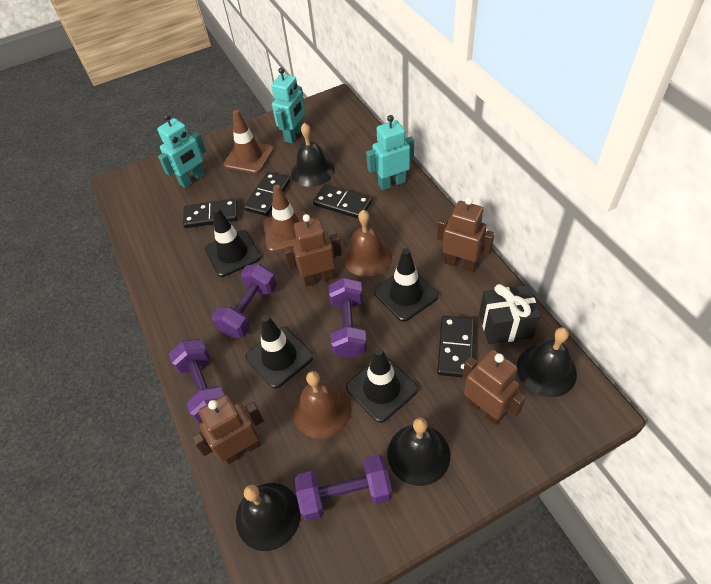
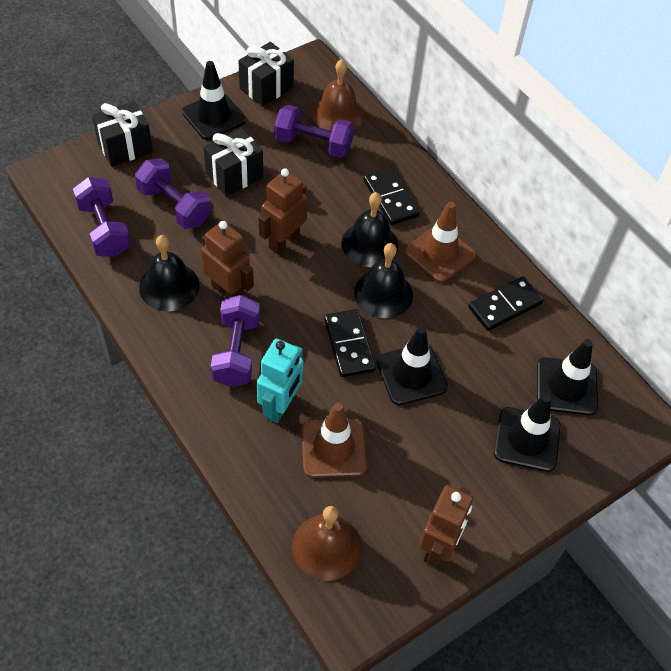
black bell: [236,483,301,551] [291,123,335,187] [387,417,450,486] [517,327,577,397] = 4 -> [139,235,200,311] [341,192,398,267] [354,243,413,318] = 3
black domino: [183,198,238,228] [244,172,290,216] [313,184,372,219] [437,316,474,378] = 4 -> [324,309,376,377] [363,167,420,225] [468,276,544,331] = 3
black gift: [479,284,541,344] = 1 -> [92,101,153,167] [203,128,263,197] [238,42,294,107] = 3
brown robot: [192,395,264,464] [283,214,342,286] [437,197,495,272] [463,350,526,425] = 4 -> [201,221,254,298] [259,168,308,254] [419,485,473,567] = 3
turquoise robot: [157,114,206,188] [271,67,305,143] [366,115,414,191] = 3 -> [257,339,303,423] = 1

